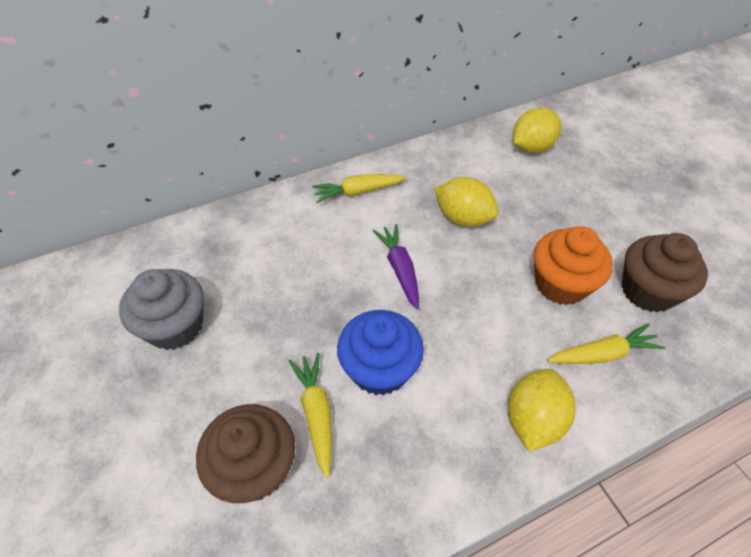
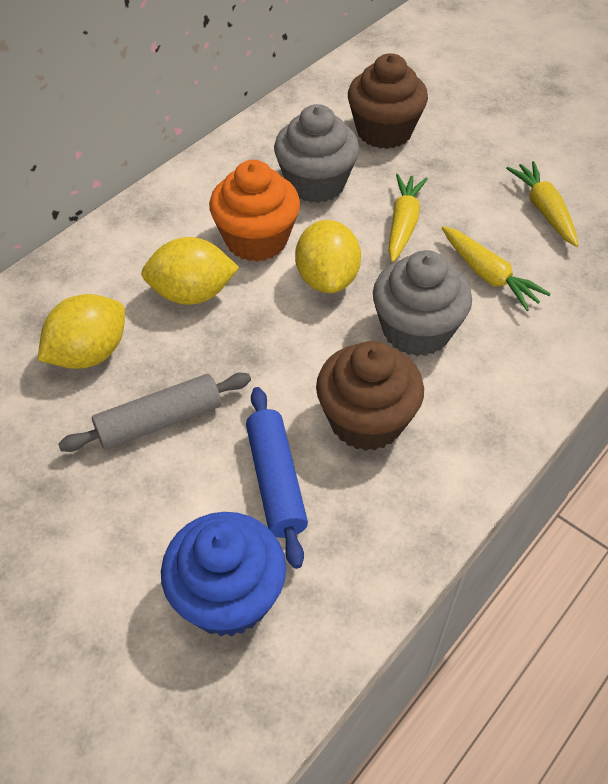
blue rolling pin: none = 0 -> [246,387,308,569] = 1
grey cupcake: [119,269,204,350] = 1 -> [274,104,359,203] [373,250,472,356] = 2
grey rolling pin: none = 0 -> [58,373,251,452] = 1
purple carrot: [372,224,419,309] = 1 -> none = 0

